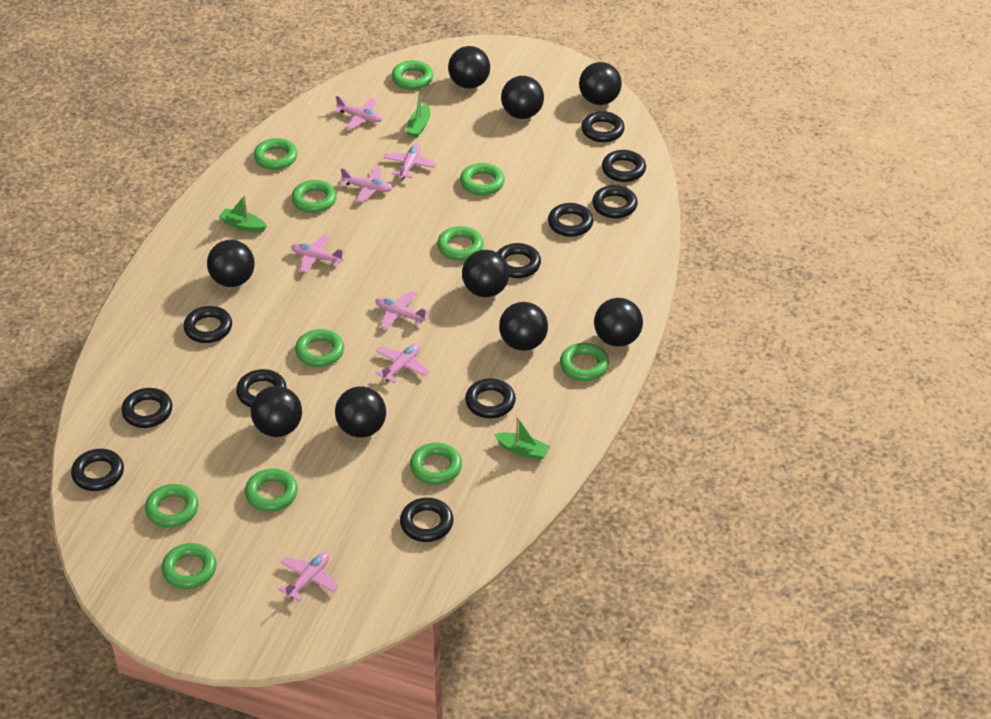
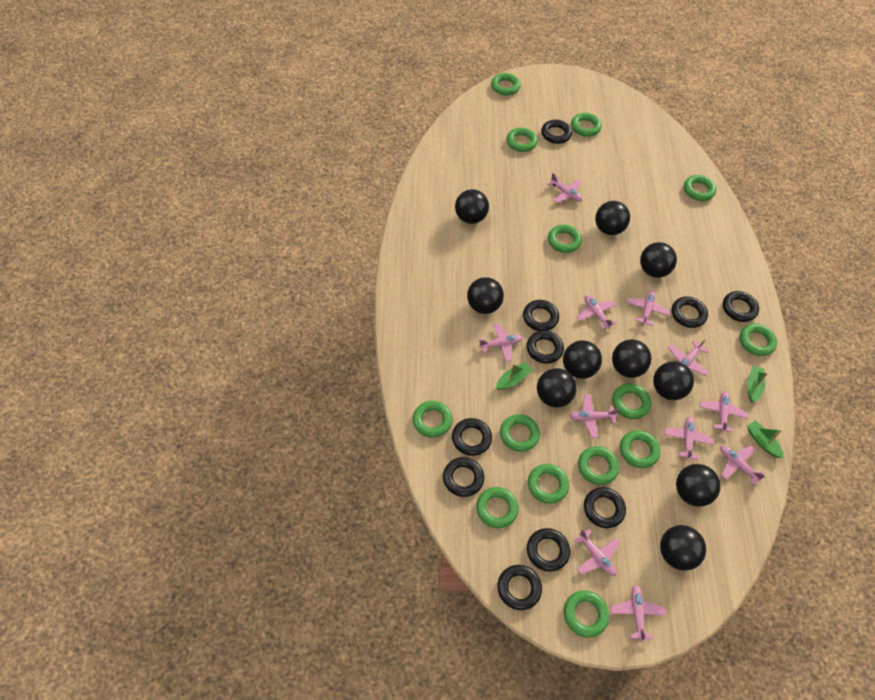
black ball: [207,240,255,287] [251,386,302,437] [335,386,386,438] [448,46,490,89] [462,250,509,297] [499,302,548,351] [501,76,544,119] [579,62,622,105] [594,298,643,347] = 9 -> [455,189,489,224] [467,277,504,314] [537,368,577,408] [563,340,602,379] [595,201,630,235] [612,339,651,378] [640,242,677,278] [653,361,694,400] [660,525,706,571] [676,464,721,507] = 10
black ring: [71,449,124,491] [121,388,173,428] [183,306,232,343] [236,369,287,407] [400,498,454,542] [465,378,516,418] [497,243,541,278] [548,203,594,237] [581,111,625,142] [592,185,638,218] [602,150,646,182] = 11 -> [443,457,484,497] [452,418,492,456] [497,565,542,610] [523,300,559,331] [527,330,564,364] [527,528,570,572] [541,120,572,144] [584,487,626,528] [672,297,708,328] [723,291,759,322] = 10
green ring: [145,484,199,528] [161,543,217,589] [245,469,298,512] [254,138,298,170] [291,180,337,213] [295,329,344,367] [392,60,433,90] [410,443,462,485] [437,226,483,261] [460,163,505,195] [560,343,609,381] = 11 -> [413,401,452,438] [476,487,519,528] [491,73,520,96] [500,414,540,452] [507,128,538,152] [528,464,569,504] [548,225,582,253] [564,590,609,637] [571,113,602,137] [578,446,619,485] [612,384,651,419] [620,430,660,468] [684,175,716,201] [740,324,777,356] = 14
pink plane: [278,552,339,601] [291,235,345,273] [333,96,383,129] [340,167,393,202] [375,343,429,383] [376,291,430,330] [384,144,437,179] = 7 -> [479,323,522,362] [547,173,582,203] [569,394,619,438] [574,529,620,576] [577,295,616,330] [610,585,666,642] [626,291,671,326] [664,417,714,460] [668,339,709,376] [700,391,748,433] [720,446,765,485] = 11

